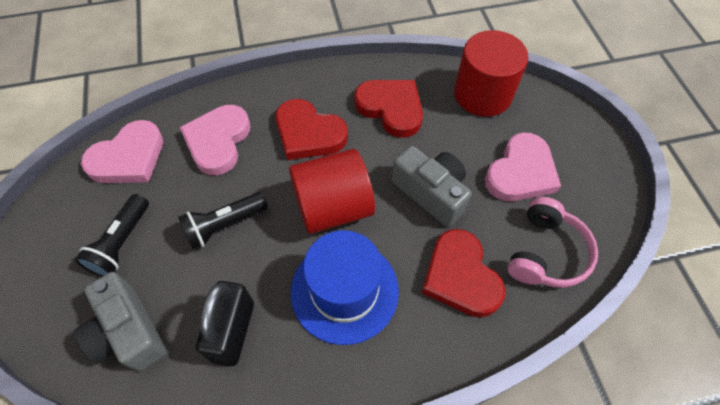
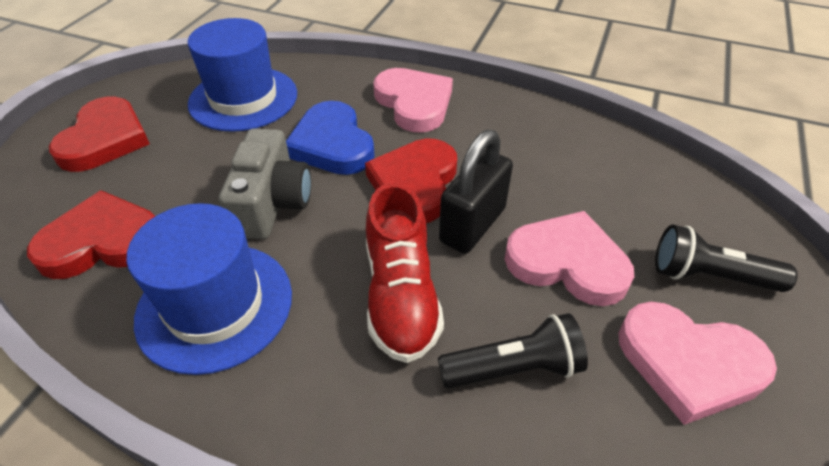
blue hat: [291,230,399,345] = 1 -> [126,203,292,375] [188,18,297,132] = 2
blue heart: none = 0 -> [286,101,375,175] = 1
grey camera: [74,272,167,371] [392,146,472,227] = 2 -> [219,128,311,239] = 1
pink headphones: [508,197,598,288] = 1 -> none = 0
red cylinder: [289,149,375,234] [454,30,528,117] = 2 -> none = 0
red shoe: none = 0 -> [366,182,444,363] = 1

